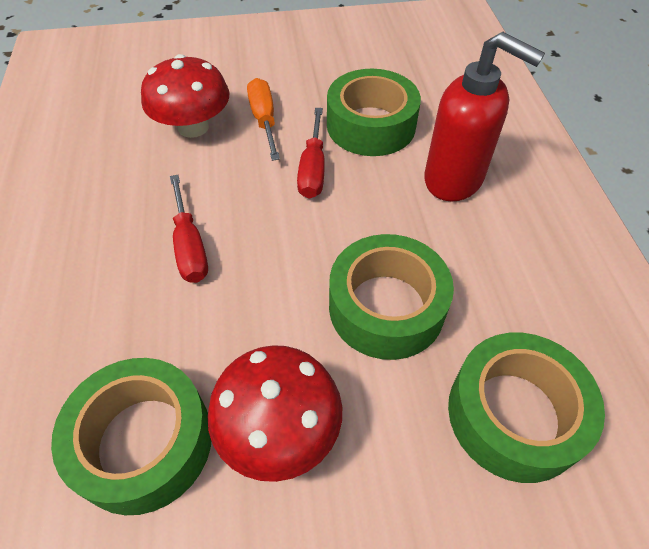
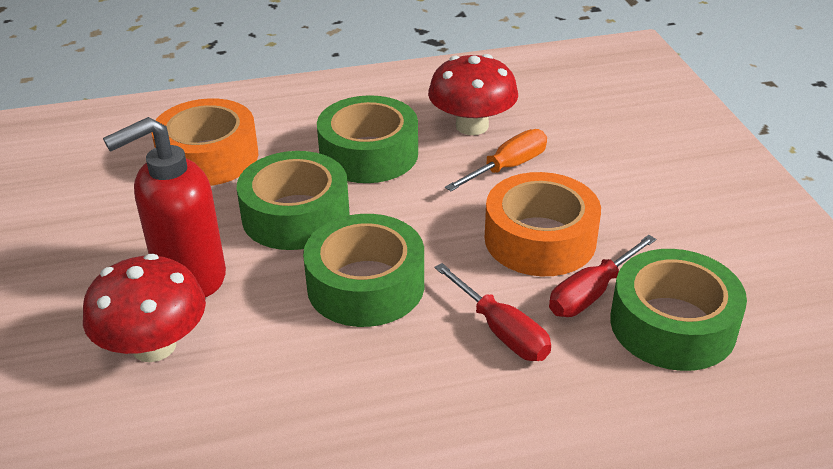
orange tape: none = 0 -> [151,98,258,186] [485,172,601,276] = 2

